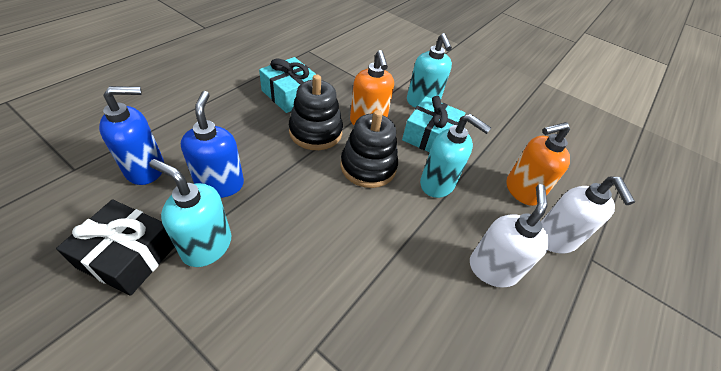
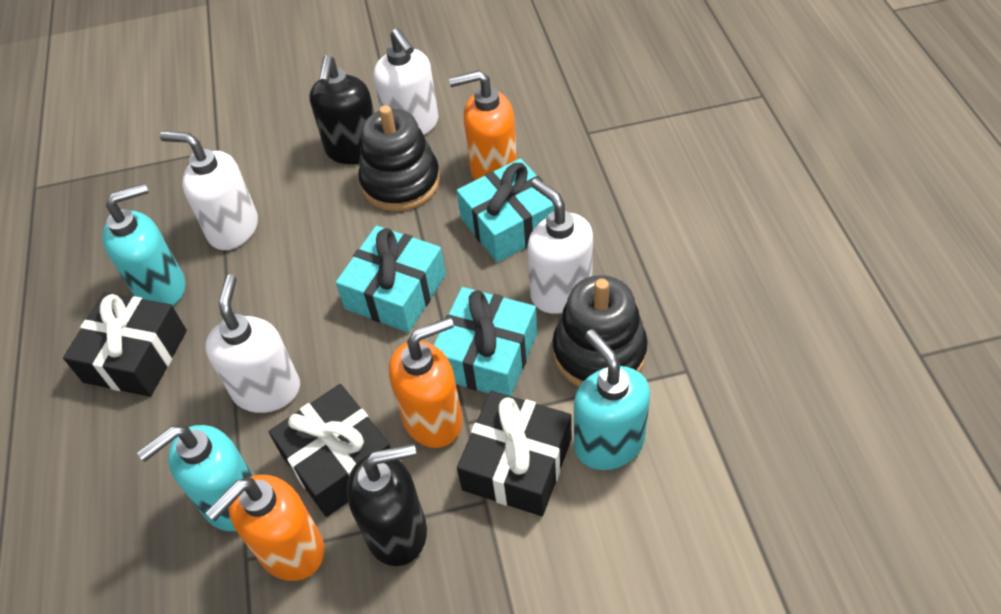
black gift: [56,199,175,296] = 1 -> [63,292,187,397] [269,384,391,517] [457,391,572,516] = 3
black soap dispenser: none = 0 -> [309,55,374,164] [347,443,427,566] = 2
blue soap dispenser: [99,86,164,185] [181,91,244,198] = 2 -> none = 0
orange soap dispenser: [350,50,394,125] [506,122,570,206] = 2 -> [206,475,325,581] [389,317,463,448] [449,70,517,180] = 3
turquoise gift: [259,57,316,113] [402,96,465,152] = 2 -> [336,225,446,333] [434,287,537,396] [457,158,554,262] = 3
white soap dispenser: [470,184,550,288] [541,176,635,254] = 2 -> [160,131,258,250] [205,274,300,413] [373,28,439,135] [528,178,593,314] = 4

